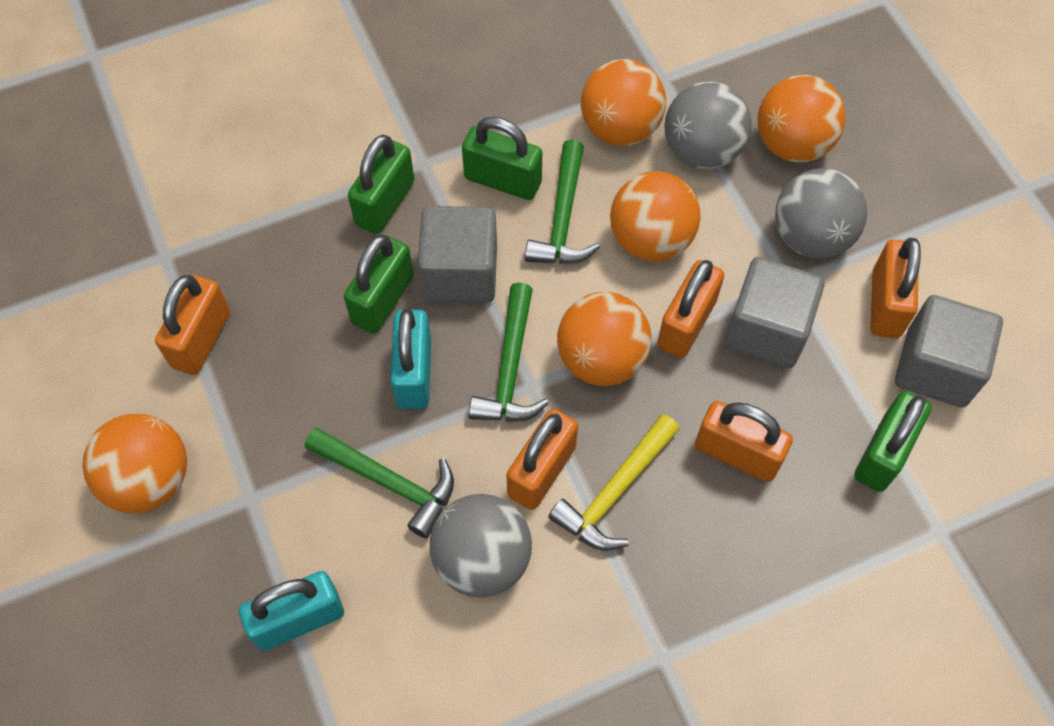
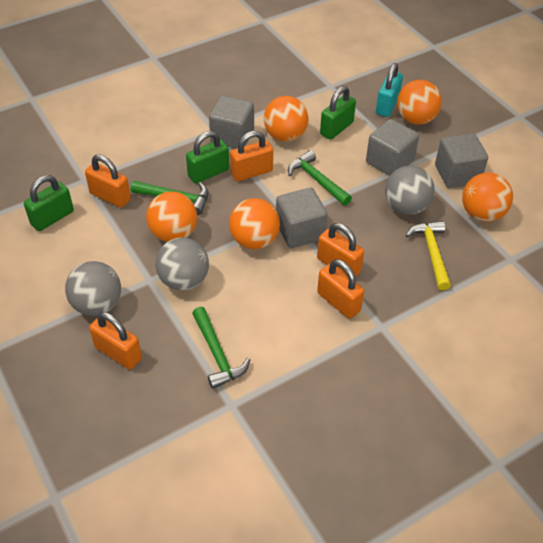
green padlock: [344,235,414,334] [348,135,414,234] [462,117,542,200] [854,391,932,492] = 4 -> [24,175,74,231] [186,131,229,184] [320,86,356,140] = 3
grey cube: [418,206,497,303] [724,257,825,368] [895,295,1003,407] = 3 -> [209,96,254,149] [276,188,327,248] [366,119,419,176] [435,133,488,188] = 4
turquoise padlock: [239,571,344,651] [390,309,431,409] = 2 -> [376,63,403,117] = 1

